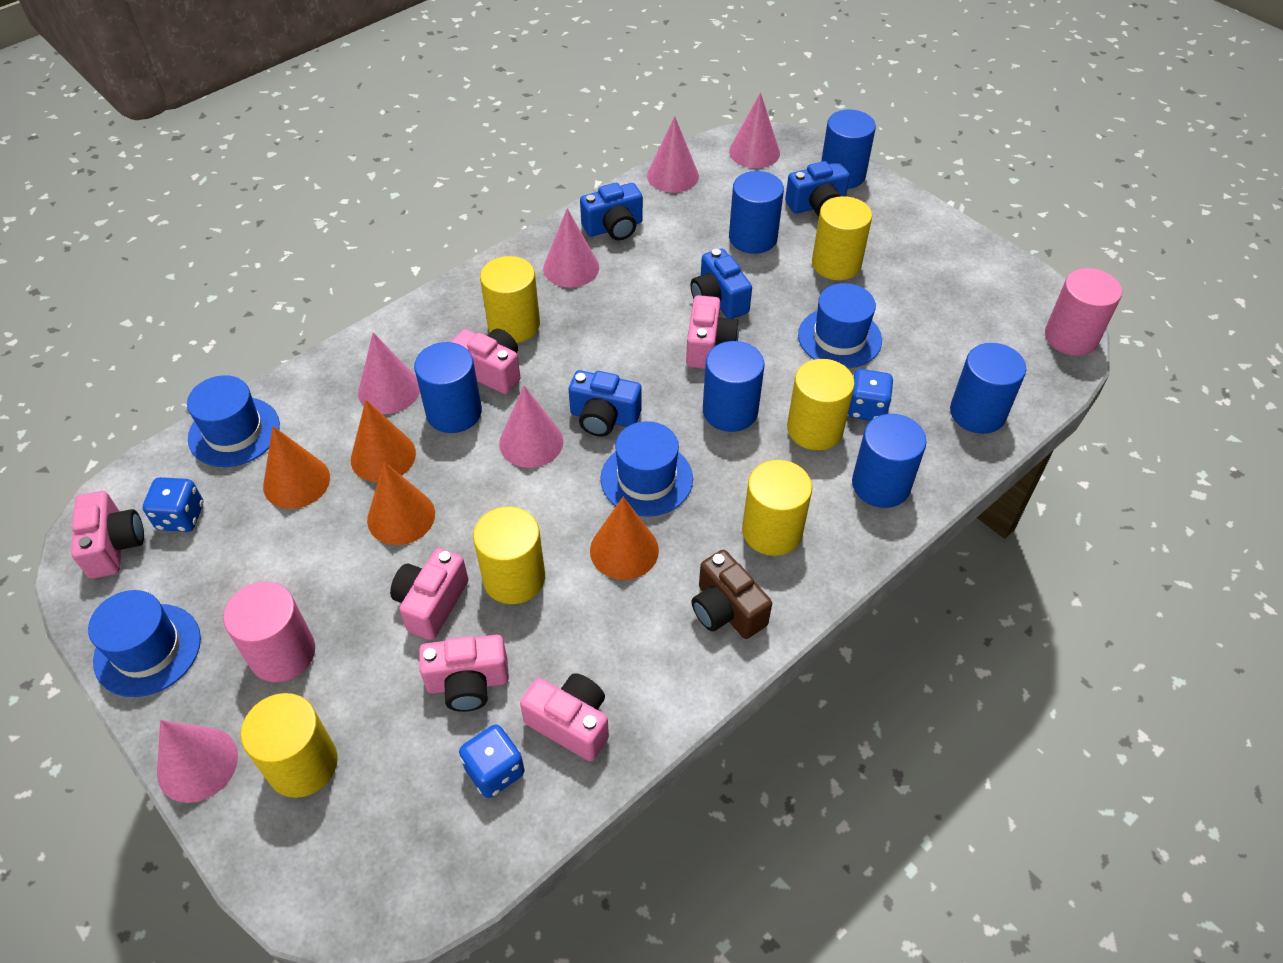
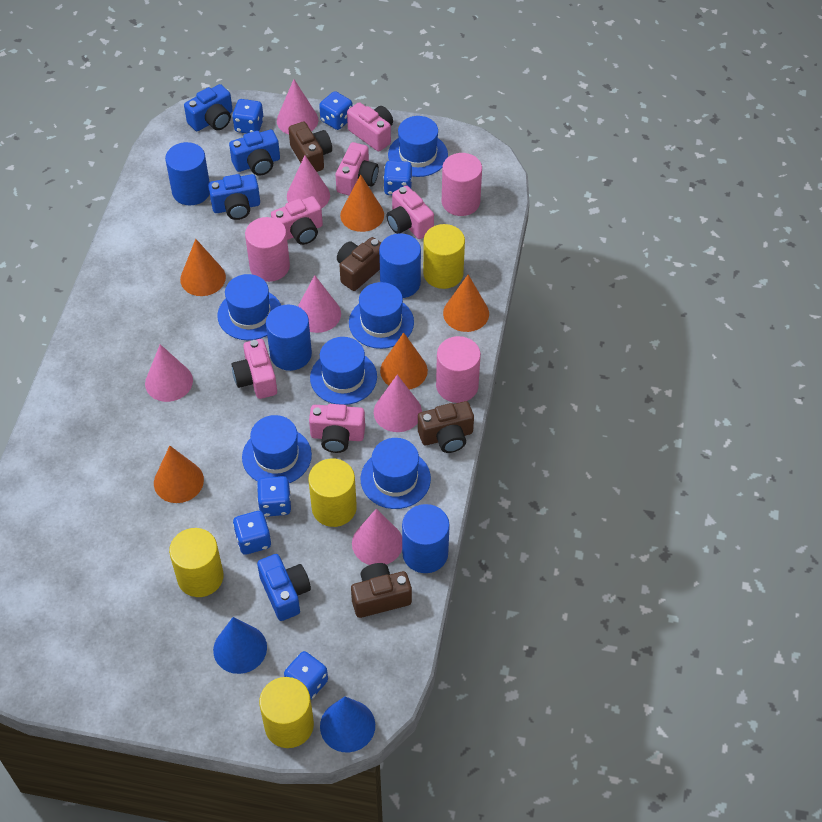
blue cone: none = 0 -> [213,617,267,674] [320,697,375,752] = 2
blue cylinder: [414,342,482,433] [703,341,764,432] [729,171,784,254] [821,110,876,189] [852,414,927,508] [950,343,1026,434] = 6 -> [165,142,210,205] [266,305,312,371] [379,233,421,298] [402,504,450,573] = 4
blue dice: [143,477,203,532] [459,724,525,798] [848,369,893,421] = 3 -> [232,99,264,134] [233,511,271,555] [257,476,291,517] [284,651,328,700] [319,91,353,130] [383,161,413,195] = 6
blue hat: [88,590,201,697] [187,375,280,467] [600,421,693,517] [798,283,882,368] = 4 -> [218,274,281,340] [242,415,312,483] [310,337,377,405] [349,282,414,349] [361,438,431,509] [388,116,448,177] = 6
brown camera: [692,550,772,639] = 1 -> [289,122,332,172] [337,237,381,291] [351,563,412,618] [418,401,474,453] = 4
orange cone: [263,426,330,509] [351,400,416,482] [367,462,435,545] [590,497,659,580] = 4 -> [154,446,204,503] [180,239,226,296] [340,174,384,232] [380,332,428,390] [443,275,489,332] = 5
pink cylinder: [223,582,315,682] [1045,268,1122,356] = 2 -> [245,217,290,282] [436,336,481,403] [442,153,482,216] = 3
yellow cylinder: [241,693,338,798] [473,506,545,604] [480,256,540,343] [742,460,812,556] [787,359,855,450] [812,196,872,280] = 6 -> [169,528,224,597] [259,677,314,748] [308,458,357,527] [423,224,465,289] = 4

